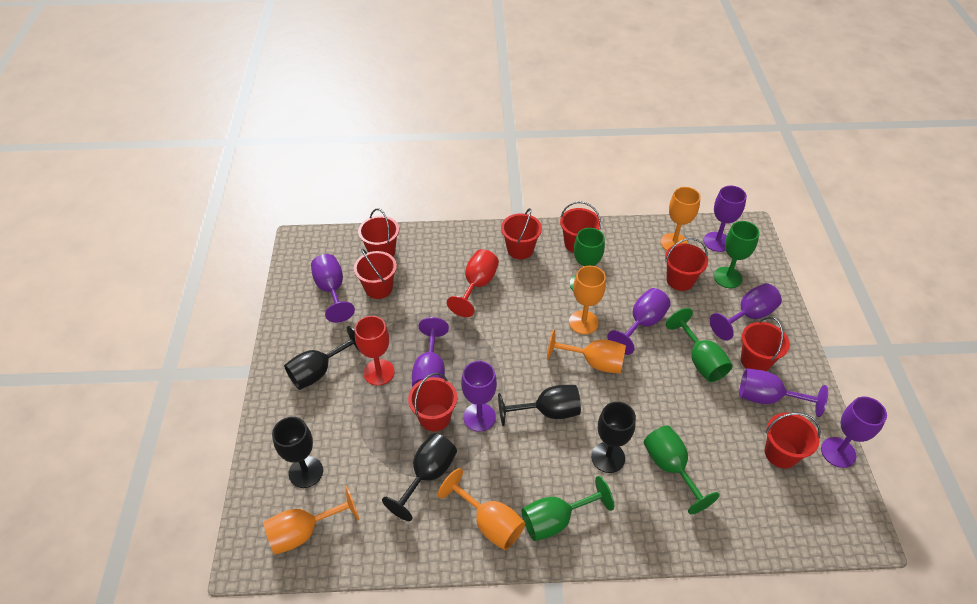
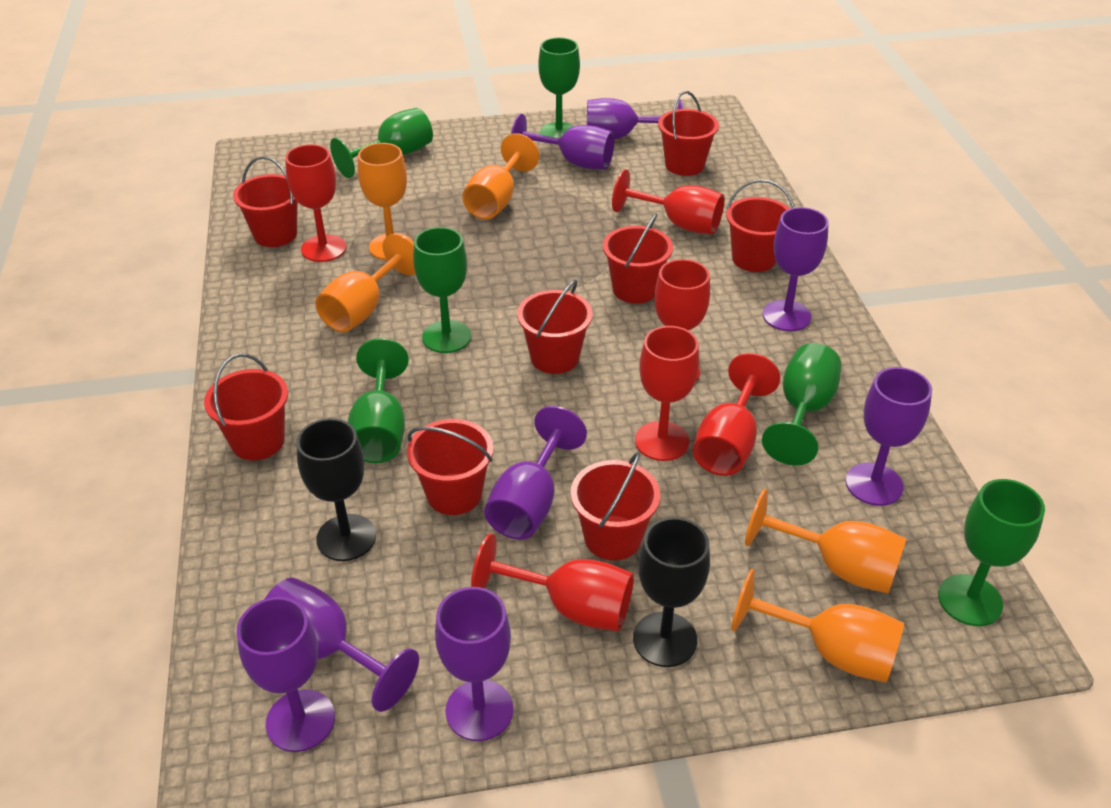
black goblet: [272,417,323,488] [284,326,359,390] [382,433,457,521] [498,385,581,426] [591,402,636,473] = 5 -> [296,418,376,561] [633,517,710,667] = 2
green goblet: [522,476,614,541] [570,228,605,290] [644,426,720,514] [666,308,733,382] [714,221,760,288] = 5 -> [330,108,433,178] [348,338,409,463] [413,227,471,353] [538,38,580,138] [762,343,842,465] [938,479,1045,626] = 6
red goblet: [355,316,395,386] [447,249,499,317] = 2 -> [285,144,346,262] [471,534,634,631] [612,169,725,234] [635,326,699,461] [654,259,710,381] [693,353,780,476] = 6

